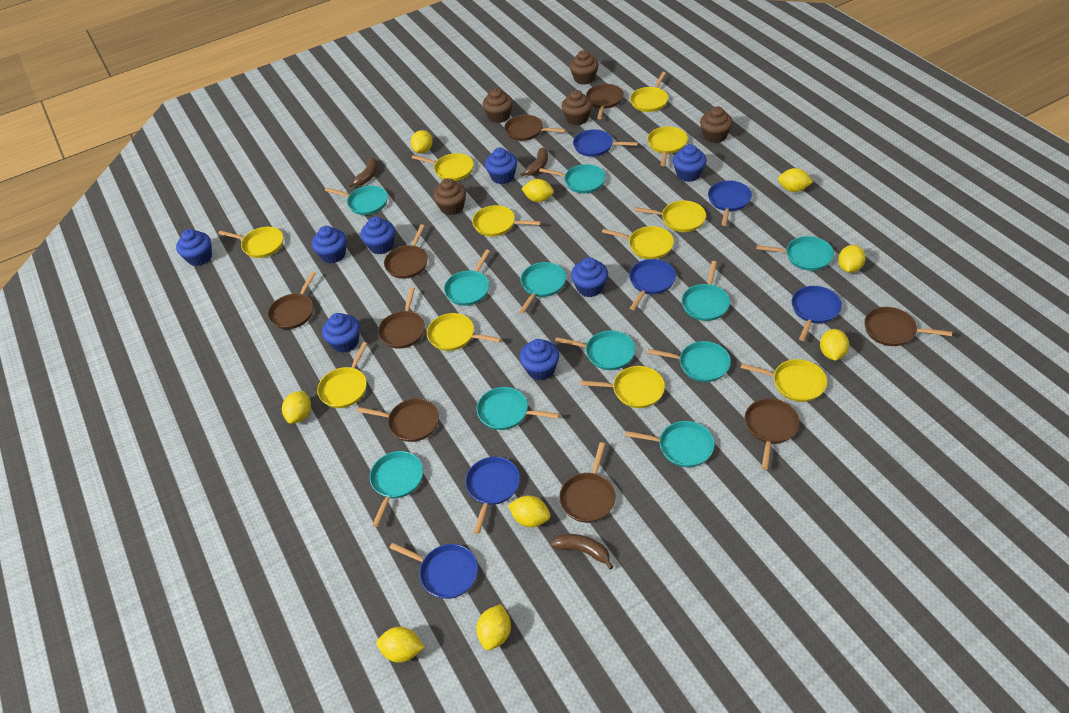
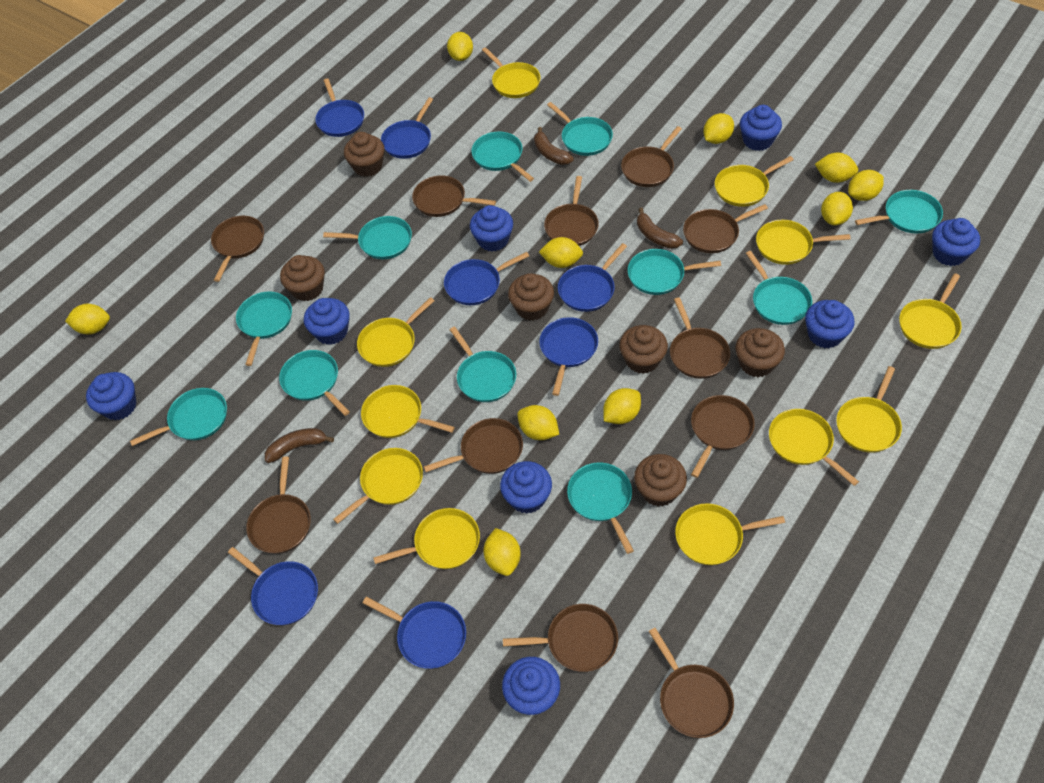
blue pan: [390,543,478,599] [465,457,520,534] [573,129,638,157] [629,259,676,310] [708,180,752,226] [792,286,842,341] = 6 -> [228,547,318,625] [315,79,364,137] [362,596,466,669] [381,97,433,159] [444,252,529,305] [539,317,598,396] [558,243,627,312] = 7
brown cupcake: [433,178,466,215] [482,88,513,123] [561,90,592,125] [569,50,599,85] [700,106,733,143] = 5 -> [280,255,325,301] [344,132,385,177] [508,273,554,321] [619,325,668,374] [634,454,687,506] [735,328,785,377] = 6
brown pan: [268,272,316,329] [357,398,439,442] [378,287,425,349] [384,224,428,279] [504,115,566,141] [559,442,616,523] [586,84,624,119] [745,398,800,469] [864,307,952,346] = 9 -> [211,216,264,282] [246,456,311,554] [412,175,496,217] [424,418,523,474] [503,604,618,672] [544,176,599,246] [621,126,682,187] [648,628,734,738] [670,297,730,379] [683,204,768,253] [691,395,755,478] = 11
yellow lemon: [282,391,311,424] [376,627,424,663] [411,130,433,153] [476,604,511,650] [508,496,550,527] [522,179,554,202] [778,168,813,192] [820,329,849,361] [838,245,866,273] = 9 -> [65,304,110,335] [447,32,473,61] [484,528,521,576] [517,405,559,440] [539,237,583,268] [603,388,641,424] [703,113,734,144] [815,152,858,183] [821,192,853,226] [848,170,884,201] = 10

